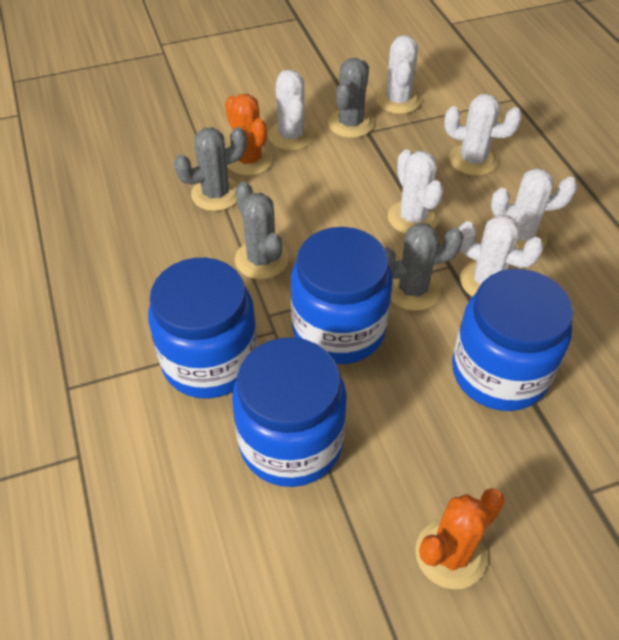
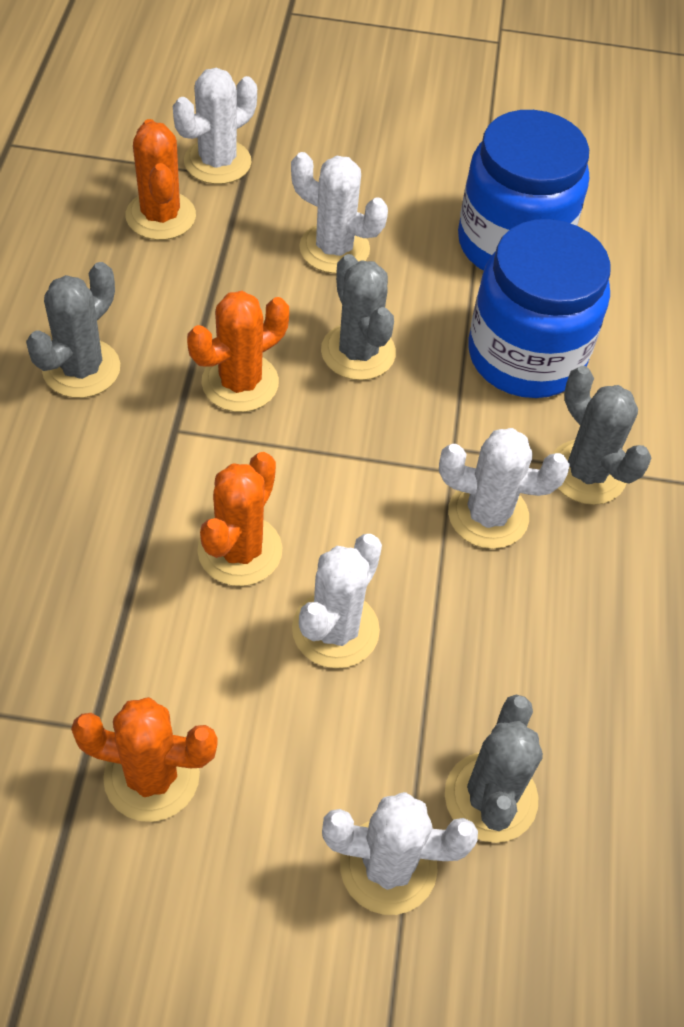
blue jar: [148,258,258,399] [232,337,347,487] [291,227,393,364] [452,269,573,411] = 4 -> [458,110,589,271] [468,219,611,398] = 2
orange cactus: [225,94,273,176] [415,488,505,589] = 2 -> [71,697,218,822] [126,119,196,240] [187,291,289,412] [197,452,282,586] = 4
white cactus: [268,70,315,151] [376,35,421,114] [388,149,443,234] [444,94,522,176] [459,215,544,296] [491,168,577,250] = 6 -> [173,68,257,184] [291,152,388,274] [292,534,382,668] [322,792,478,915] [439,428,570,549] = 5

